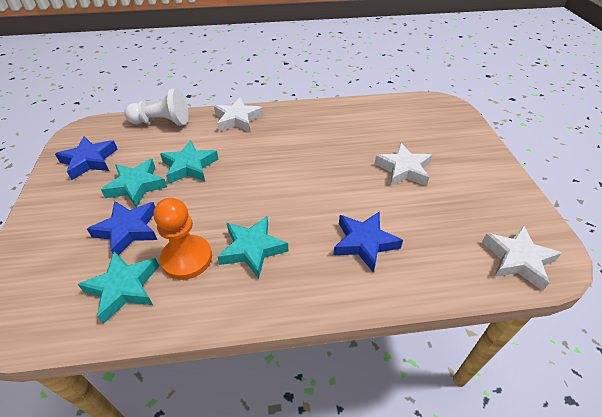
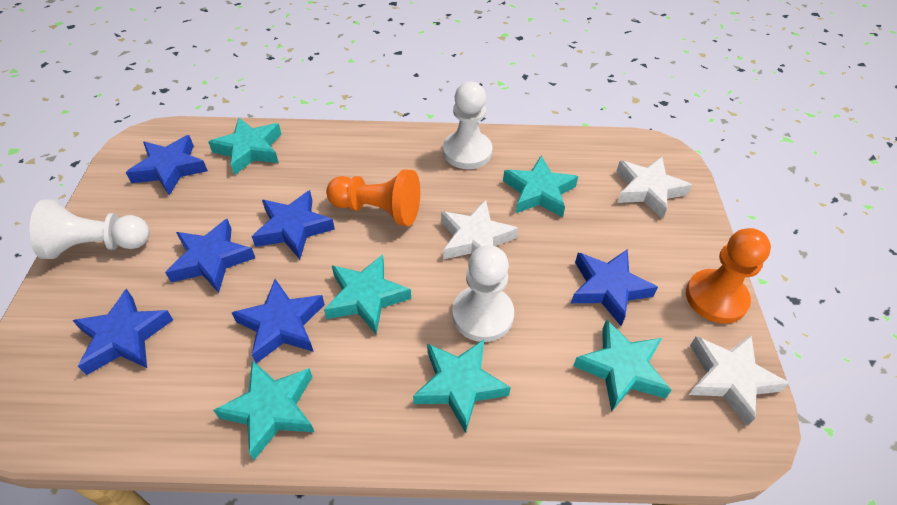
blue star: [55,136,118,180] [87,201,157,255] [333,211,403,273] = 3 -> [72,289,173,375] [126,135,208,195] [165,219,255,293] [232,279,325,364] [251,190,335,259] [571,249,658,326] = 6
orange pawn: [154,198,212,280] = 1 -> [326,169,420,226] [686,228,771,324] = 2
turquoise star: [78,251,159,324] [101,159,167,207] [160,140,218,184] [217,216,288,279] = 4 -> [208,117,281,175] [213,360,314,460] [324,254,411,334] [413,339,511,433] [503,156,578,217] [573,320,672,412] = 6
white pawn: [124,88,189,126] = 1 -> [30,199,149,259] [443,81,492,169] [452,245,514,342] = 3

